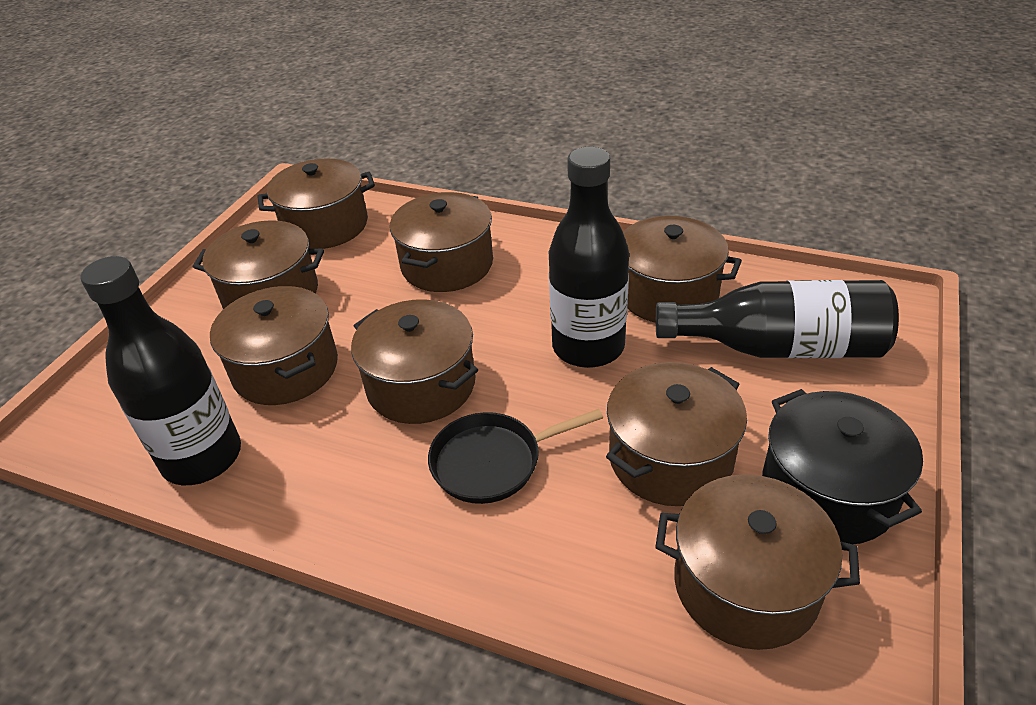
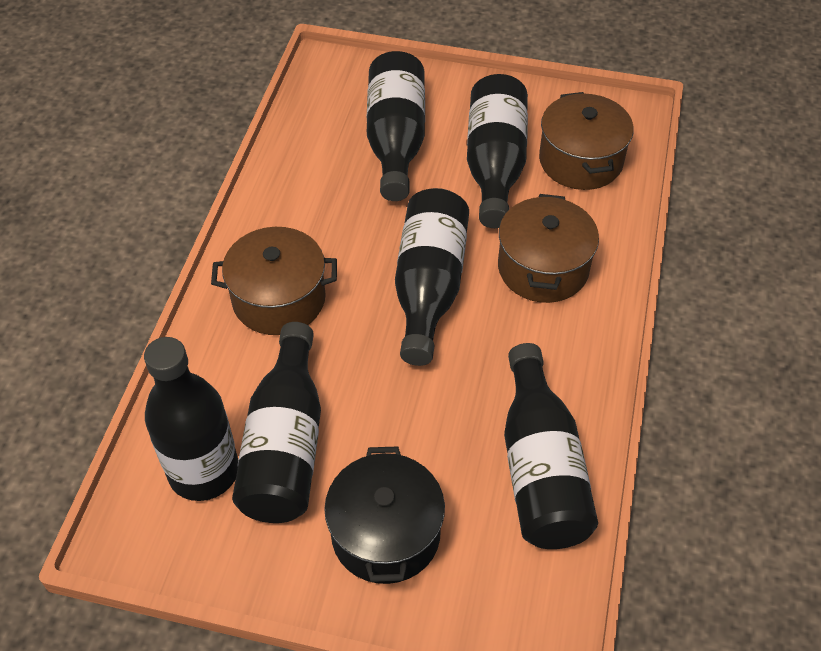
black bottle: [80,256,241,485] [549,147,629,368] [656,280,899,358] = 3 -> [144,337,238,501] [232,322,321,523] [367,51,425,201] [395,188,469,366] [467,74,528,228] [504,343,598,549] = 6
black pan: [428,409,603,504] = 1 -> none = 0
brown pot: [193,220,324,309] [210,286,338,405] [257,158,375,249] [351,299,478,424] [390,192,493,292] [606,362,747,506] [623,216,742,323] [655,474,860,650] = 8 -> [211,227,337,335] [498,194,599,303] [539,92,634,190] = 3

